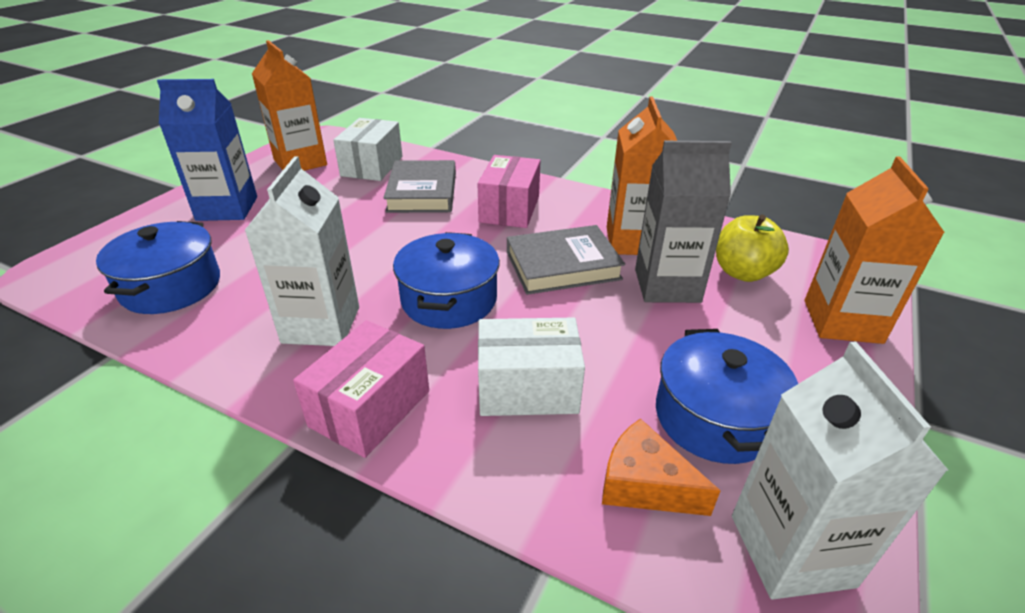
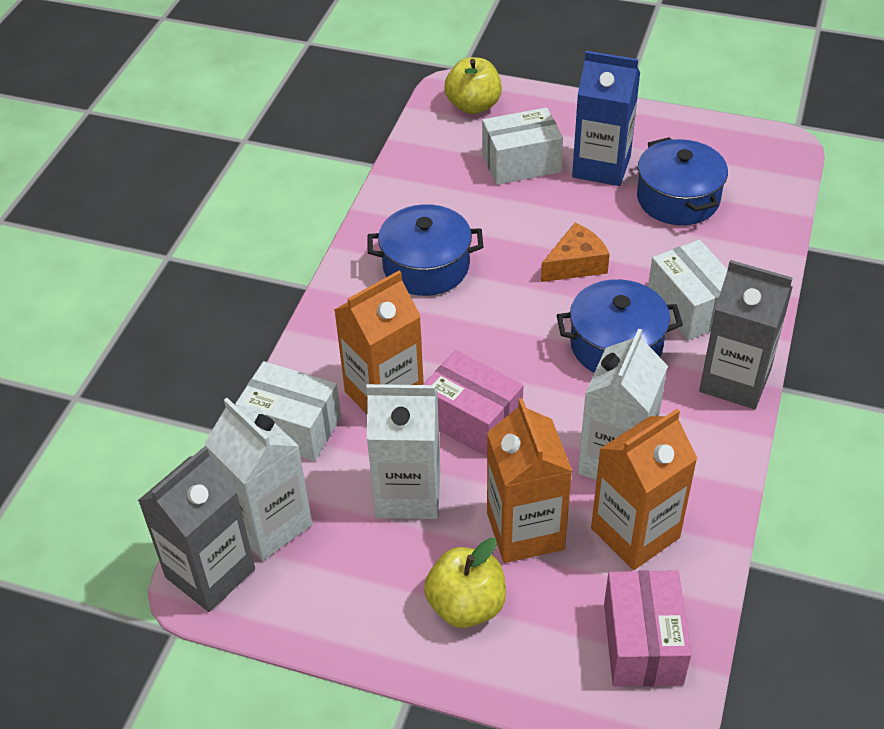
grey book: [384,160,456,213] [507,225,625,295] = 2 -> none = 0
grey carton: [635,141,732,303] = 1 -> [138,446,255,612] [699,260,793,409] = 2
white box: [333,118,402,181] [478,318,585,416] = 2 -> [235,361,341,461] [482,107,563,185] [648,240,727,340] = 3
white carton: [244,156,359,346] [732,341,948,600] = 2 -> [204,398,312,561] [366,384,440,519] [578,329,668,480] = 3
yellow apple: [716,214,789,282] = 1 -> [424,538,506,628] [444,57,502,114] = 2

